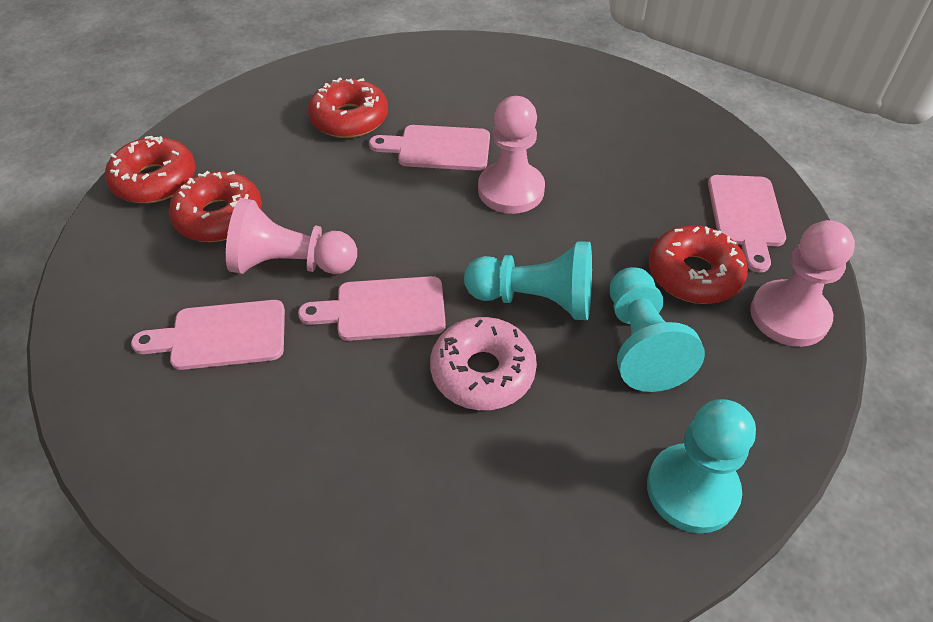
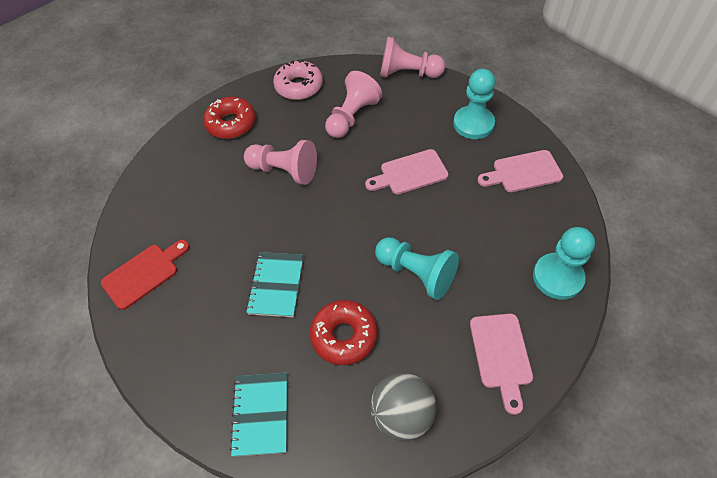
grey ball: none = 0 -> [371,372,436,441] = 1
pink cutting board: [131,300,285,370] [298,276,446,341] [369,125,490,171] [708,175,786,272] = 4 -> [365,149,448,194] [470,314,533,415] [478,150,563,192] = 3
red cutting board: none = 0 -> [101,240,190,310] = 1
red donut: [105,136,196,203] [169,171,262,242] [308,78,388,138] [649,225,748,304] = 4 -> [203,97,256,139] [310,300,377,365] = 2
turquoise notebook: none = 0 -> [230,373,287,457] [246,252,304,317] = 2

